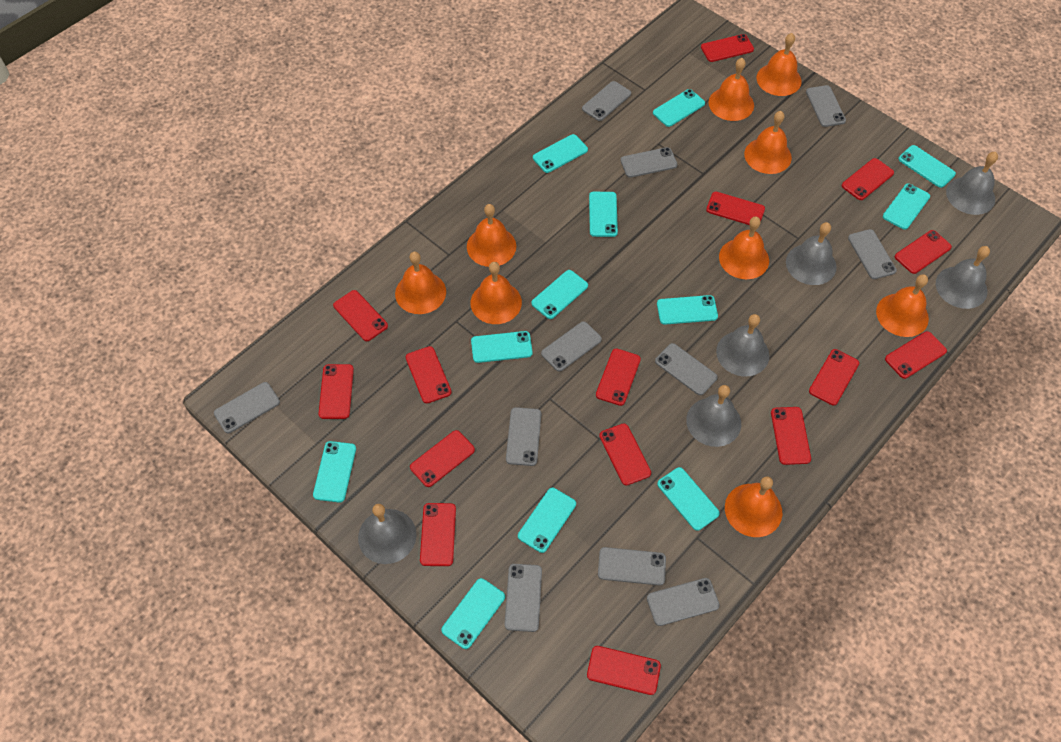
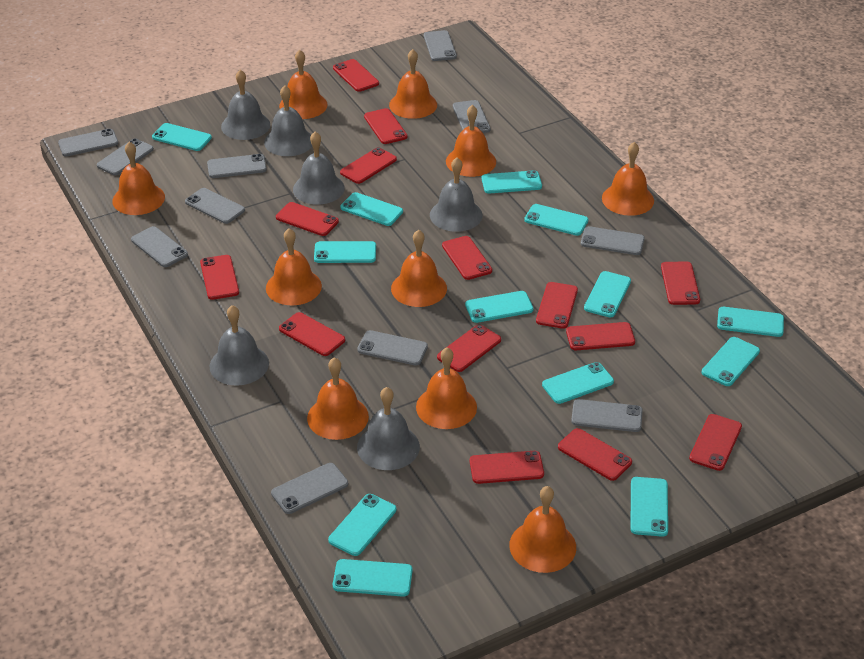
orange bell: [395,252,446,314] [467,204,516,267] [471,262,522,324] [709,58,754,121] [719,216,769,279] [725,476,782,537] [744,111,792,174] [757,33,802,96] [876,274,929,337] = 9 -> [112,142,165,215] [266,228,322,305] [279,50,328,119] [307,357,369,440] [389,49,437,119] [391,230,447,307] [416,347,477,429] [446,105,496,177] [509,486,576,573] [602,142,654,216] = 10
red phone: [318,364,354,419] [333,290,388,341] [406,346,452,403] [410,430,475,487] [420,503,456,566] [587,646,661,695] [596,348,641,406] [599,423,651,486] [701,34,754,62] [706,192,765,225] [771,407,811,465] [809,349,859,406] [842,158,894,200] [885,331,947,379] [895,230,952,274] = 15 -> [200,255,239,300] [276,202,339,236] [279,312,345,356] [333,59,379,92] [340,147,397,184] [364,108,408,144] [437,325,501,372] [442,236,492,280] [470,451,544,484] [536,282,578,329] [558,428,632,481] [566,322,635,350] [661,261,700,305] [689,414,742,471] = 14
turquoise phone: [313,441,356,502] [441,578,505,649] [471,331,533,363] [518,488,576,553] [531,270,588,319] [533,134,588,173] [589,192,618,237] [653,89,705,127] [657,295,718,325] [657,467,720,531] [883,183,930,230] [898,145,956,188] = 12 -> [152,123,212,151] [314,241,376,263] [328,494,396,556] [333,559,413,597] [340,192,403,226] [465,291,534,323] [482,170,542,193] [524,204,588,236] [542,362,614,404] [584,271,631,318] [630,477,668,537] [702,337,760,386] [717,307,784,337] = 13

